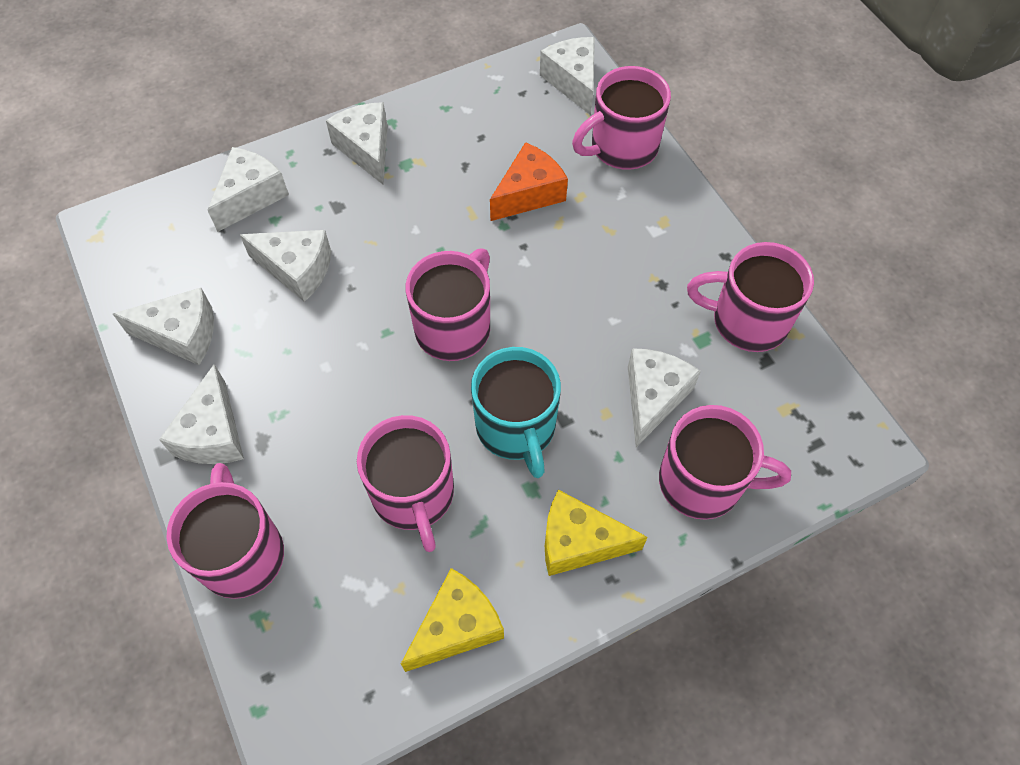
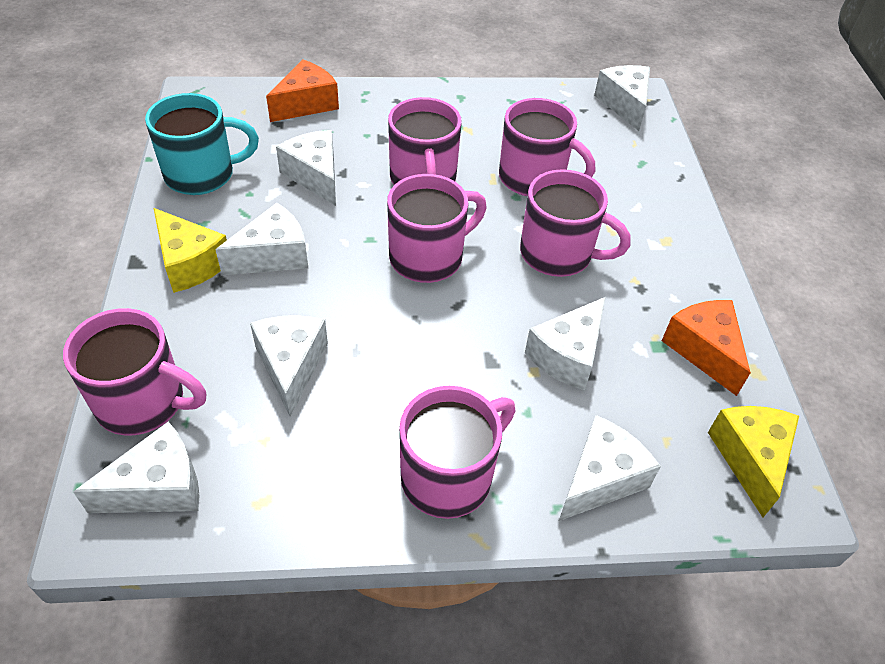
orange cheese: [490,142,568,221] = 1 -> [266,60,339,122] [662,300,751,396] = 2

